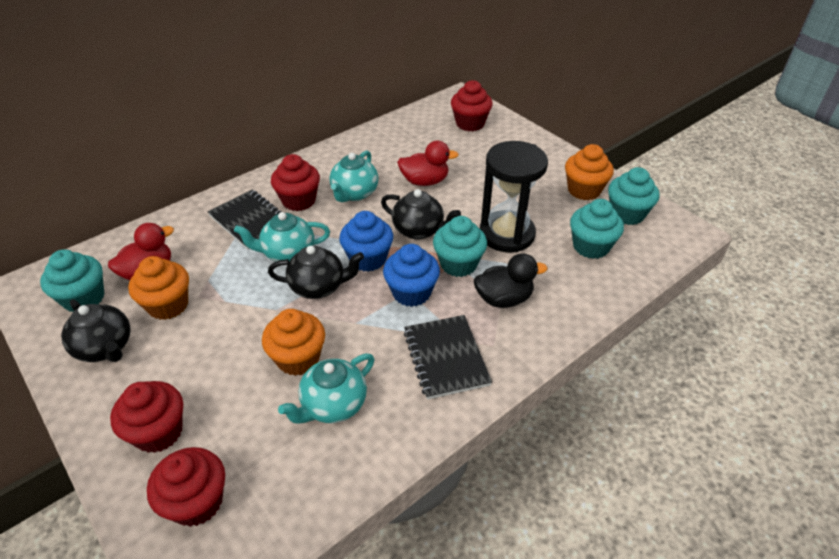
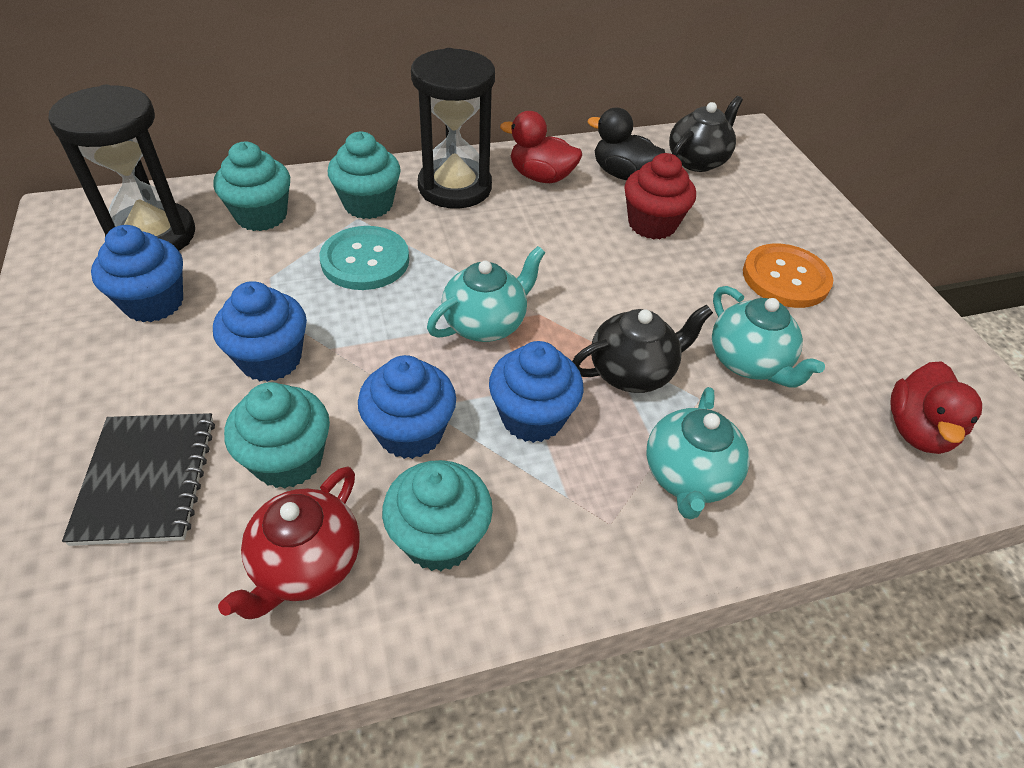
black hourglass: [480,141,548,253] = 1 -> [49,85,195,251] [411,48,495,209] = 2
black notebook: [208,190,282,250] [404,315,492,400] = 2 -> [62,413,215,546] = 1
black teapot: [61,299,130,362] [268,246,364,299] [381,189,461,240] = 3 -> [572,304,713,393] [669,96,743,172] = 2
blue cupcake: [339,211,393,272] [383,244,440,307] = 2 -> [91,225,183,322] [213,281,307,382] [358,355,456,459] [489,341,584,443] = 4
orange button: none = 0 -> [743,244,833,308] = 1
orange cupcake: [128,256,189,320] [262,309,325,376] [565,144,614,200] = 3 -> none = 0
red cupcake: [110,381,183,453] [147,447,225,527] [271,154,320,211] [451,80,493,131] = 4 -> [624,153,696,239] = 1
red teapot: none = 0 -> [218,466,360,619] = 1
turquoise button: none = 0 -> [320,226,409,290] = 1

